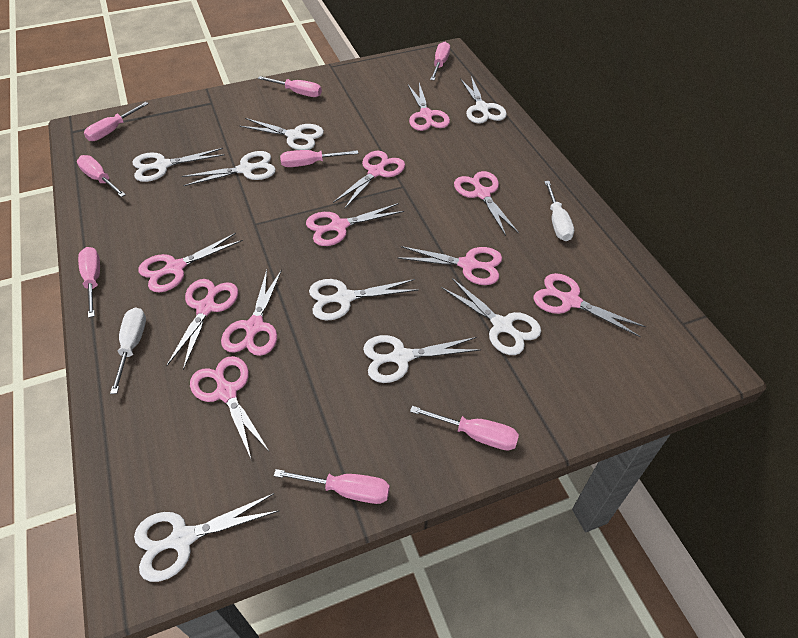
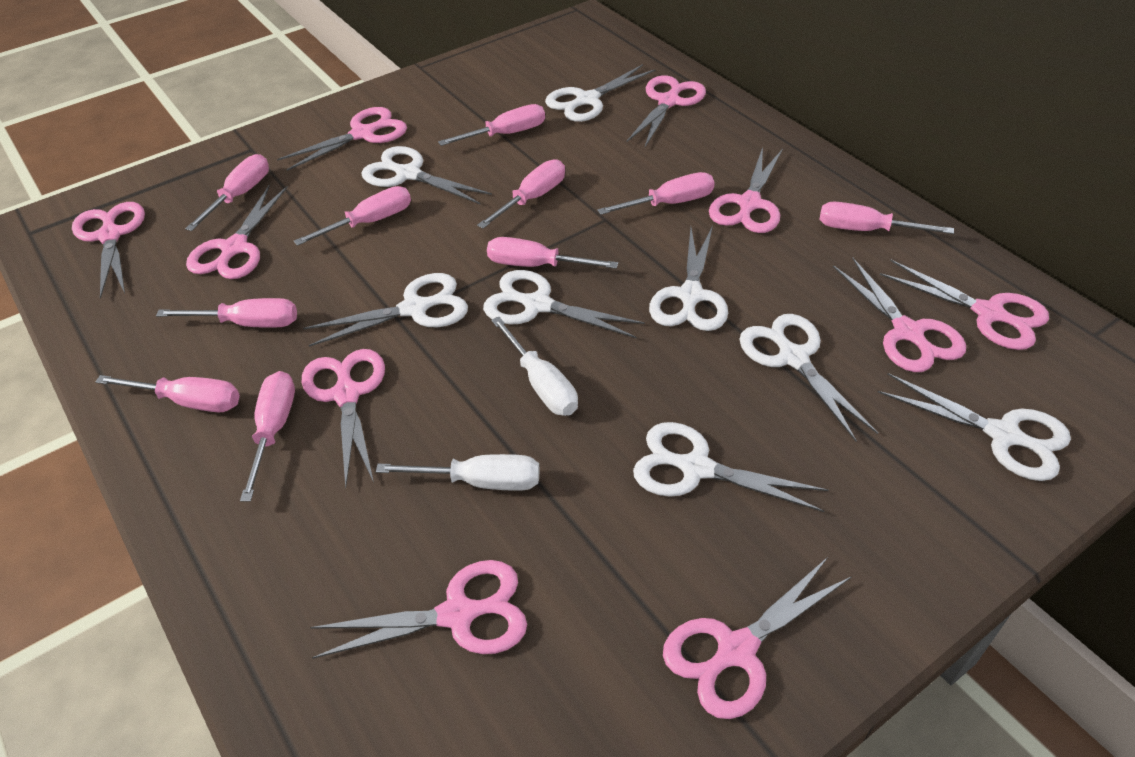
pink screwdriver: [77,155,126,197] [78,247,100,318] [84,102,149,141] [258,76,322,97] [274,469,390,504] [280,150,358,167] [410,406,519,450] [430,42,450,80] = 8 -> [95,375,240,412] [156,298,297,328] [185,154,269,231] [240,371,295,502] [294,186,411,246] [438,104,545,146] [477,159,565,229] [487,237,618,269] [597,172,715,215] [819,202,954,234] = 10

